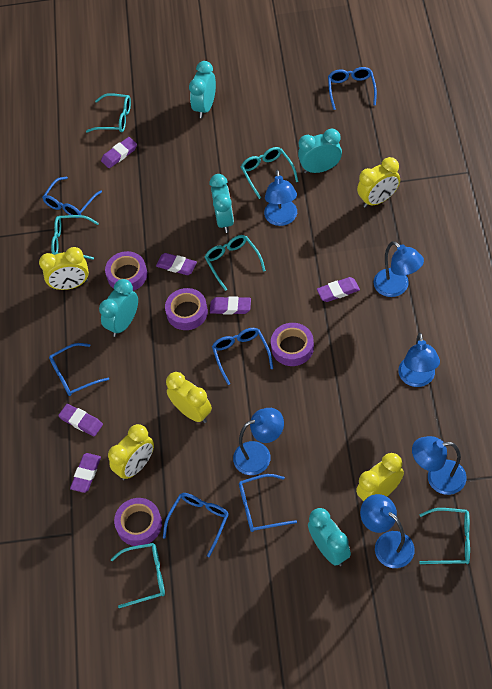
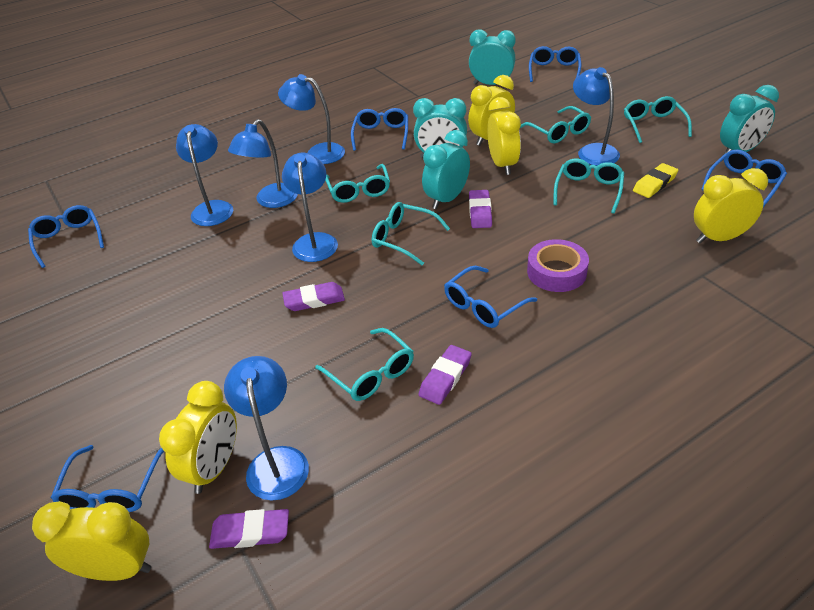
purple eraser: [58,404,103,436] [70,453,101,493] [101,137,137,168] [156,253,197,275] [210,297,251,314] [317,277,360,302] = 6 -> [209,509,289,549] [282,282,345,311] [419,345,472,405] [469,190,492,228] = 4
purple tape: [105,251,147,291] [114,498,162,546] [165,288,208,330] [271,323,314,366] = 4 -> [527,239,589,292] = 1
turquoise clock: [99,279,138,337] [189,61,216,118] [209,174,234,233] [298,129,342,173] [308,508,351,566] = 5 -> [413,98,467,158] [422,130,470,210] [469,29,516,85] [720,85,779,155] = 4
yellow eraser: none = 0 -> [633,163,678,198] = 1

